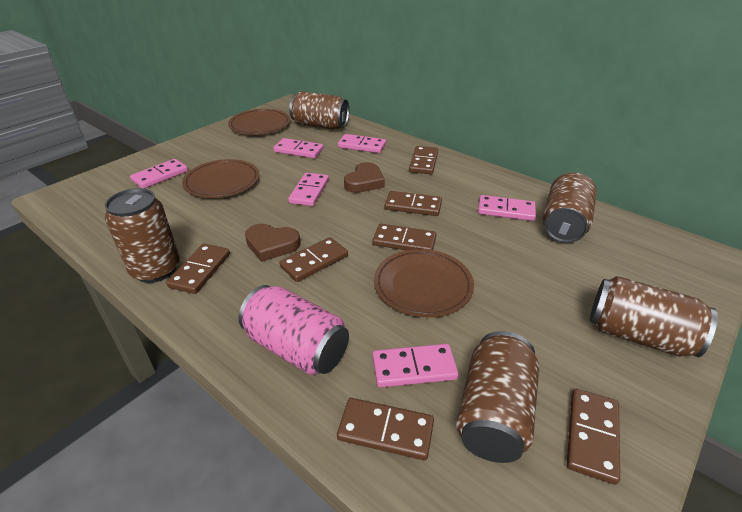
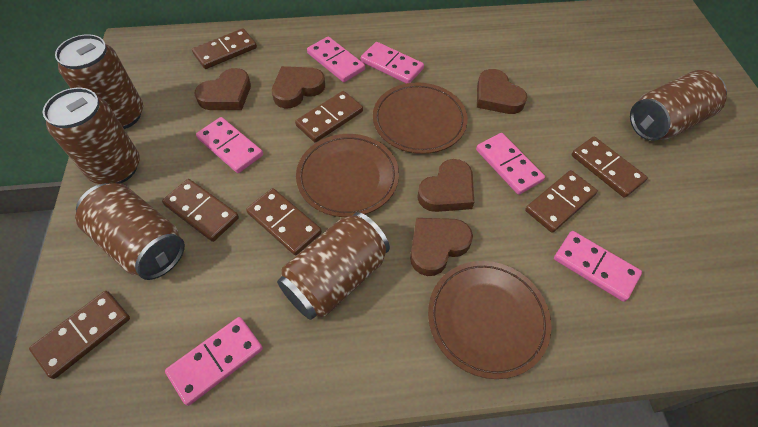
brown heart: [245,224,301,262] [344,162,385,193] = 2 -> [194,68,251,110] [272,66,325,108] [410,218,473,276] [417,159,474,212] [477,69,527,114] = 5
pink can: [239,285,349,375] = 1 -> none = 0

